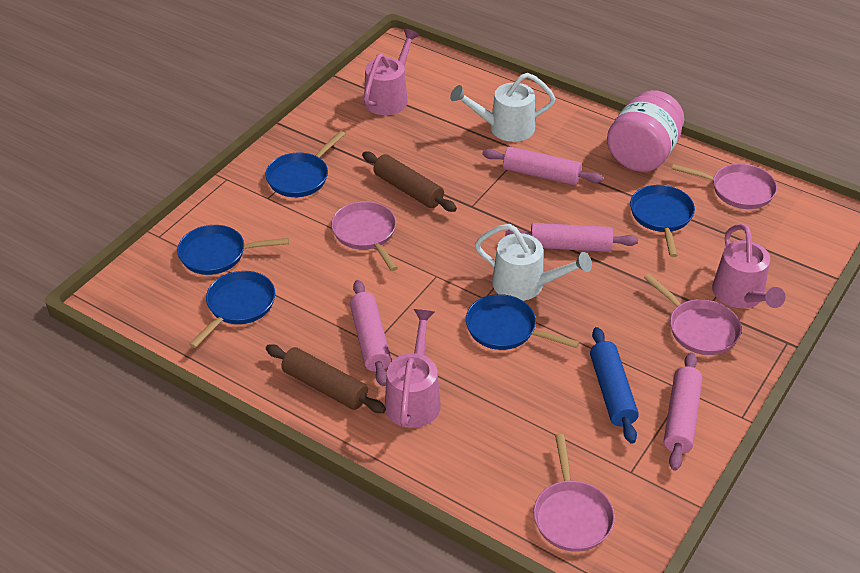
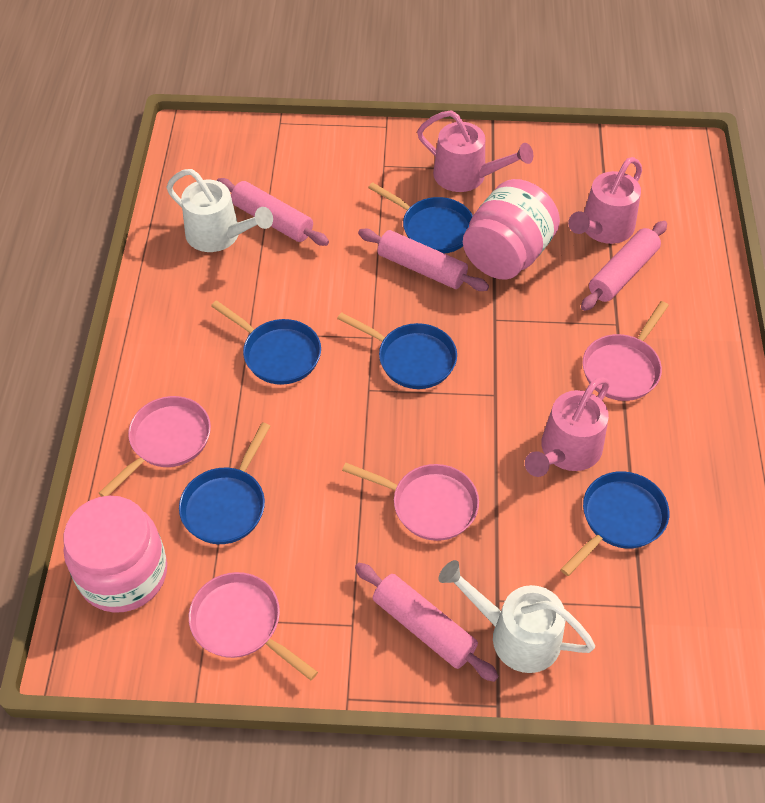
blue rolling pin: [590,327,639,444] = 1 -> none = 0
brown rolling pin: [266,344,386,413] [362,151,457,212] = 2 -> none = 0
pink jar: [607,90,684,172] = 1 -> [63,496,167,613] [463,179,560,280] = 2

